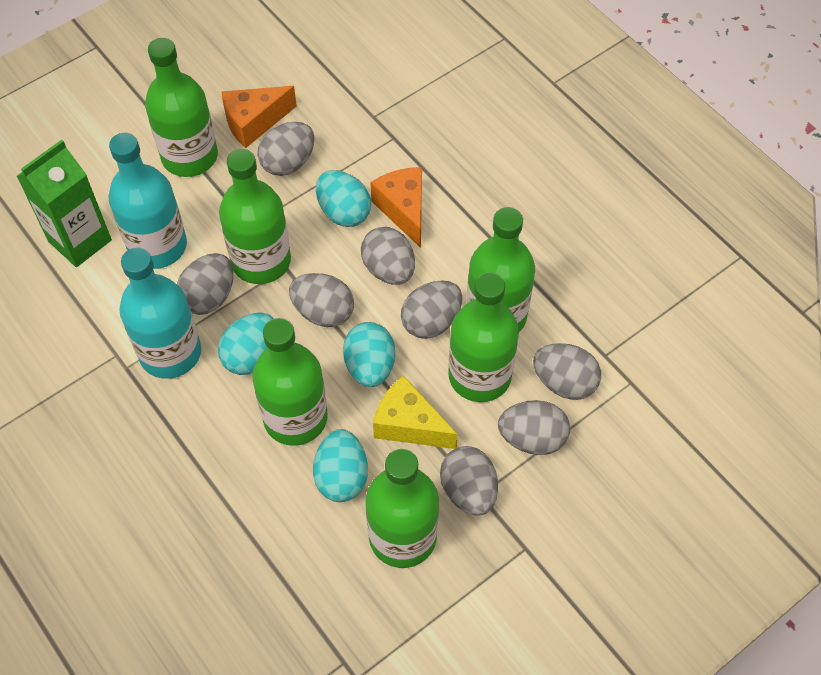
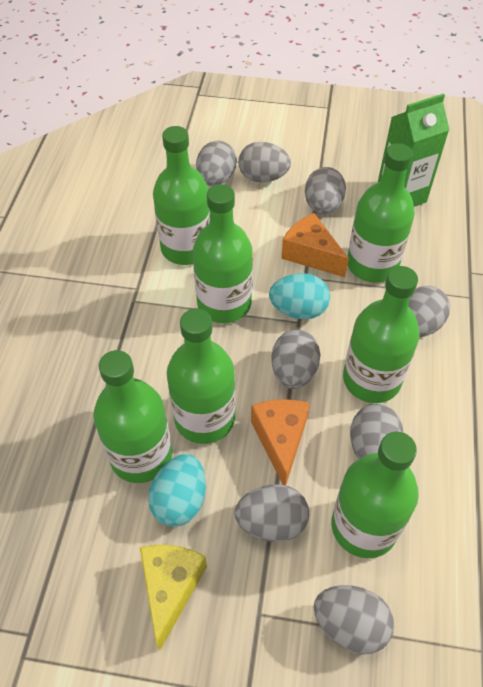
green bottle: [145,38,218,177] [219,149,291,284] [252,318,328,446] [366,449,439,568] [448,272,519,402] [466,207,535,332] = 6 -> [93,350,172,483] [153,126,210,265] [167,309,236,444] [193,184,253,323] [332,432,419,558] [343,266,420,403] [347,143,415,283] = 7
turquoise bottle: [109,133,187,269] [119,247,201,379] = 2 -> none = 0
turquoise egg: [218,312,274,375] [313,429,368,502] [316,170,371,227] [343,322,395,387] = 4 -> [148,454,206,527] [269,273,330,319] = 2

